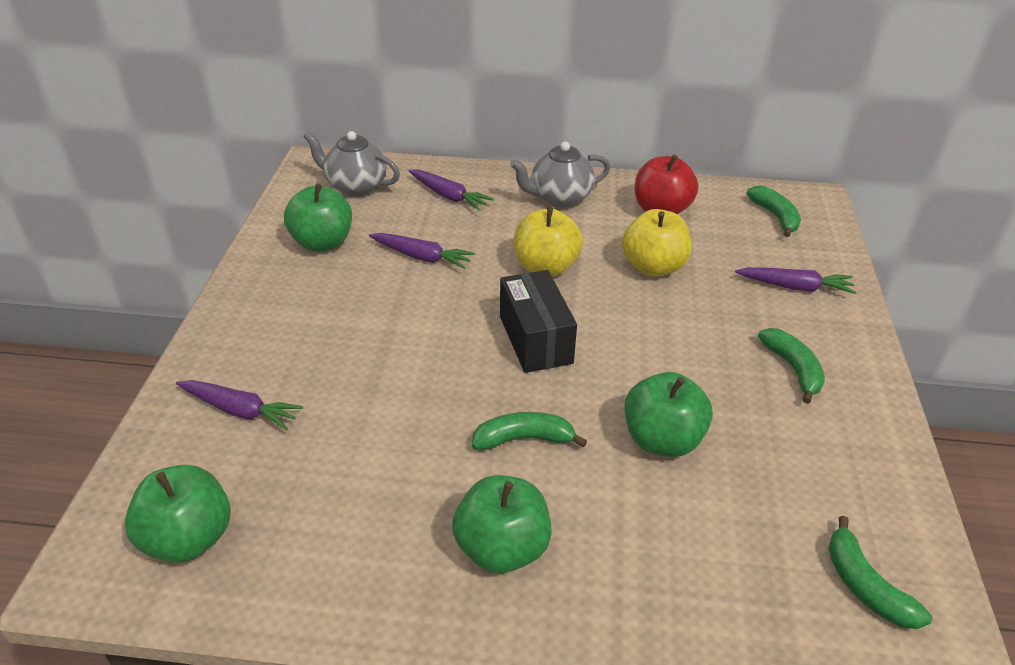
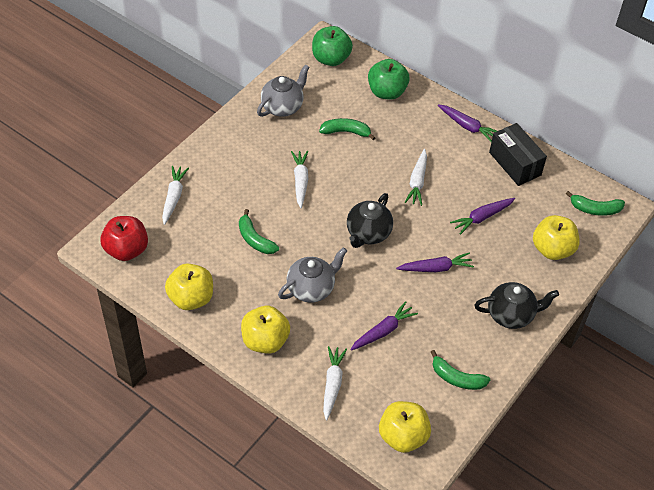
black teapot: none = 0 -> [347,193,393,248] [475,282,559,329] = 2
green apple: [125,465,231,563] [284,184,352,252] [452,475,552,574] [624,372,713,457] = 4 -> [312,26,353,66] [368,59,410,100] = 2
white carrot: none = 0 -> [162,166,189,225] [291,151,308,208] [323,346,347,420] [405,149,427,206] = 4
yellow apple: [514,207,583,277] [622,209,692,277] = 2 -> [165,264,213,310] [241,306,290,354] [379,401,431,453] [533,215,580,260] = 4

